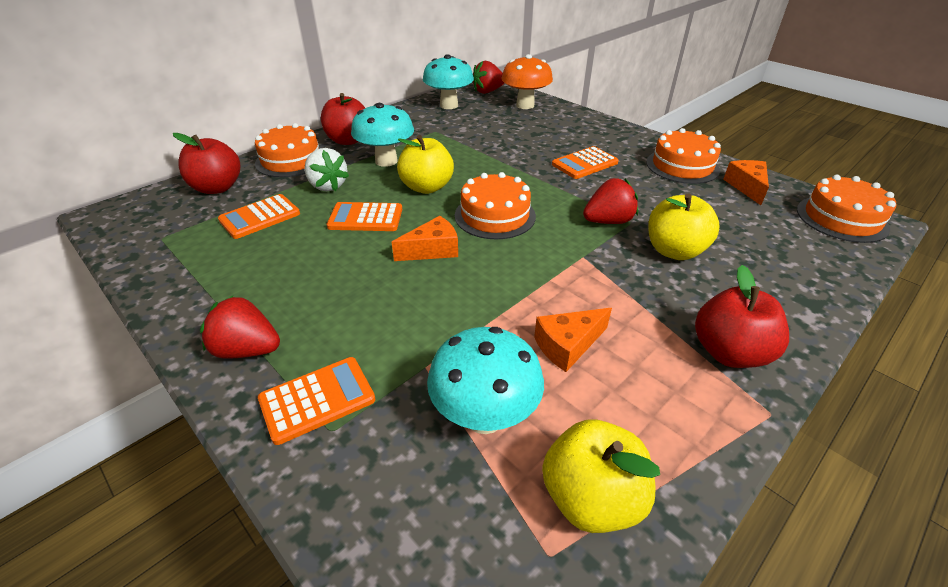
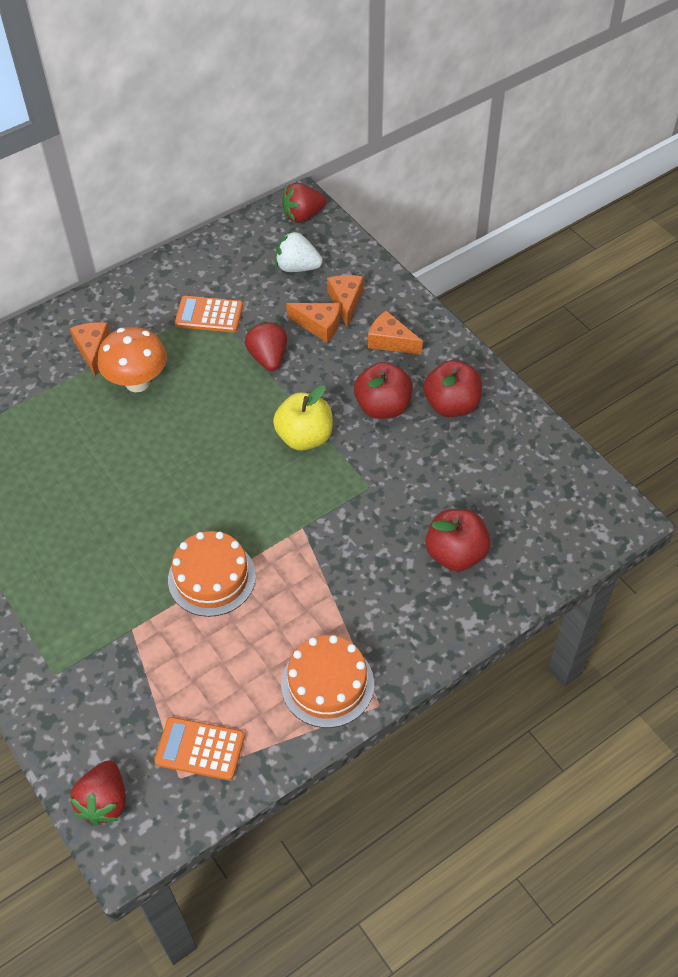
orange cake: [255,123,319,177] [455,172,536,239] [646,128,721,184] [797,175,896,243] = 4 -> [168,531,256,617] [281,635,374,728] = 2
orange calculator: [218,194,300,239] [258,357,375,445] [327,202,402,231] [552,146,619,179] = 4 -> [154,717,245,780] [175,296,243,332] = 2
orange cheese: [392,216,458,261] [534,308,612,372] [723,160,769,205] = 3 -> [70,322,110,377] [286,303,340,342] [327,275,363,327] [368,311,423,355] = 4
turquoise mushroom: [351,103,414,167] [423,54,474,109] [427,327,544,434] = 3 -> none = 0
yellow apple: [397,135,454,194] [542,419,660,533] [648,193,720,260] = 3 -> [273,386,333,451] = 1

